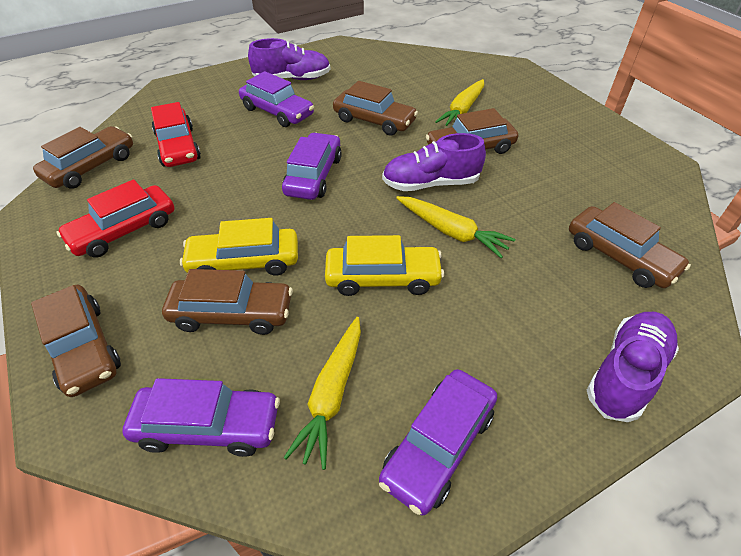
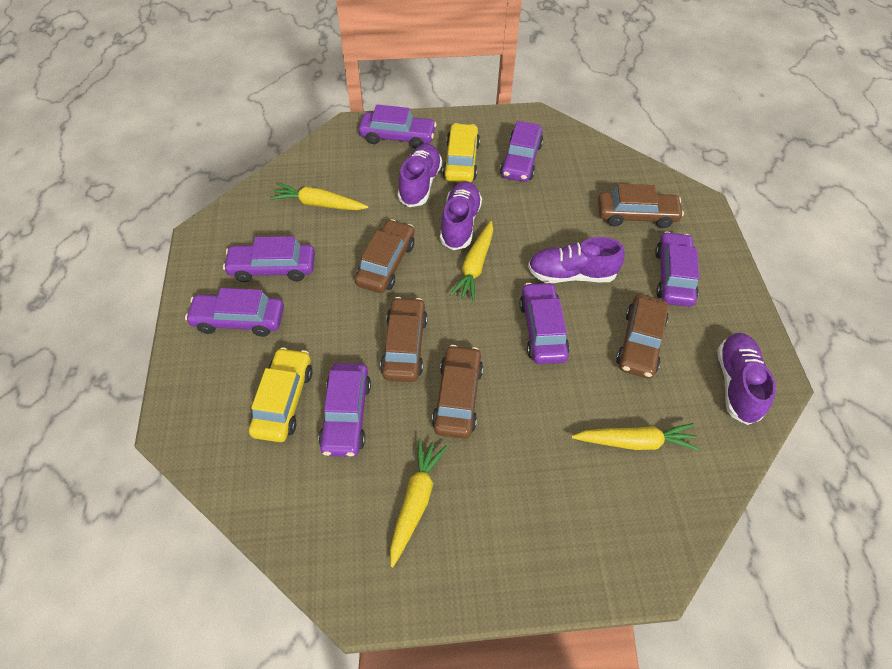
brown car: [31,285,121,397] [33,126,133,189] [162,269,293,335] [333,81,418,136] [426,108,518,154] [569,202,691,288] = 6 -> [355,219,415,293] [380,297,428,382] [432,345,483,439] [598,184,684,228] [616,294,669,378] = 5
purple car: [122,378,280,457] [239,71,314,127] [282,132,342,200] [379,369,497,515] = 4 -> [185,288,284,337] [223,236,315,282] [319,363,371,457] [359,104,436,149] [500,121,543,182] [519,282,570,364] [655,231,699,307] = 7
purple shoe: [248,38,330,80] [382,133,486,191] [587,312,679,422] = 3 -> [397,144,442,207] [440,181,482,250] [528,237,625,283] [717,333,776,425] = 4
red car: [57,179,174,258] [151,102,201,167] = 2 -> none = 0
yellow carrot: [284,317,361,470] [396,196,515,258] [435,79,484,126] = 3 -> [270,183,369,210] [390,439,447,567] [450,221,493,302] [571,423,700,450] = 4

